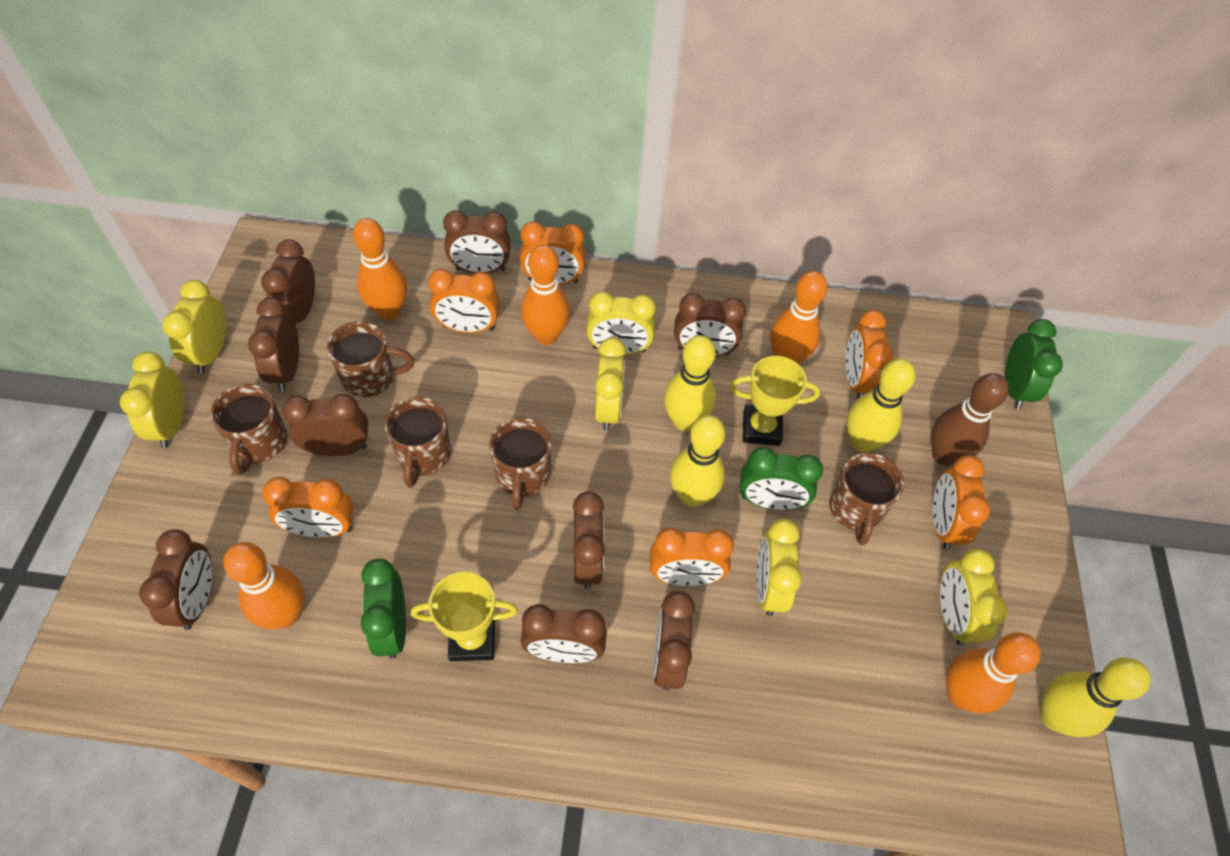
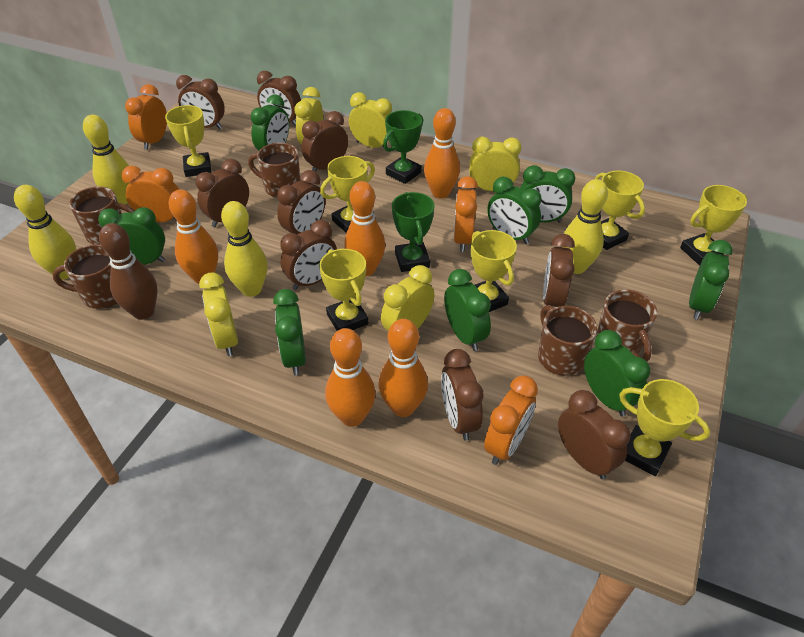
green clock: [361,559,406,659] [739,447,823,511] [1005,319,1063,409] = 3 -> [98,207,165,265] [250,94,289,150] [273,289,306,375] [444,269,491,351] [487,177,542,244] [520,165,575,223] [584,330,650,416] [689,240,733,320] = 8
green trophy: none = 0 -> [383,110,423,184] [392,192,435,272] = 2
orange clock: [262,477,354,538] [428,269,500,333] [520,221,586,285] [650,528,734,586] [845,310,893,399] [932,455,990,550] = 6 -> [122,166,179,222] [125,84,167,150] [453,176,478,252] [484,376,538,465] = 4
yellow clock: [120,351,184,448] [162,280,226,373] [586,291,656,355] [595,337,626,431] [756,519,802,616] [940,549,1008,646] = 6 -> [199,272,238,356] [295,87,323,145] [349,92,392,148] [381,265,434,331] [469,137,521,191] = 5
yellow trophy: [411,572,518,661] [730,356,820,446] = 2 -> [165,105,212,177] [319,249,368,331] [320,156,375,233] [471,230,517,312] [595,171,645,250] [619,379,710,476] [680,185,747,265] = 7

